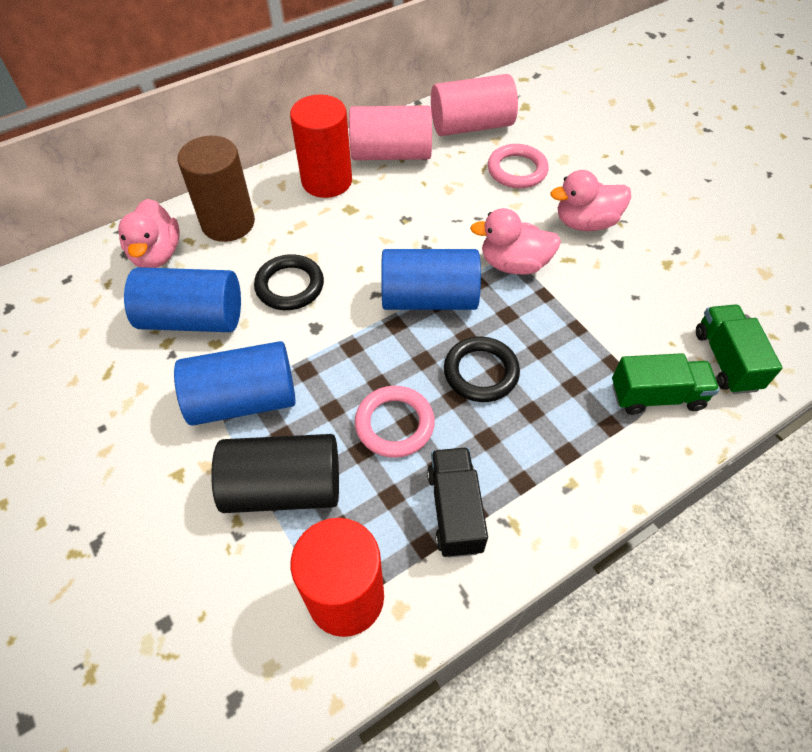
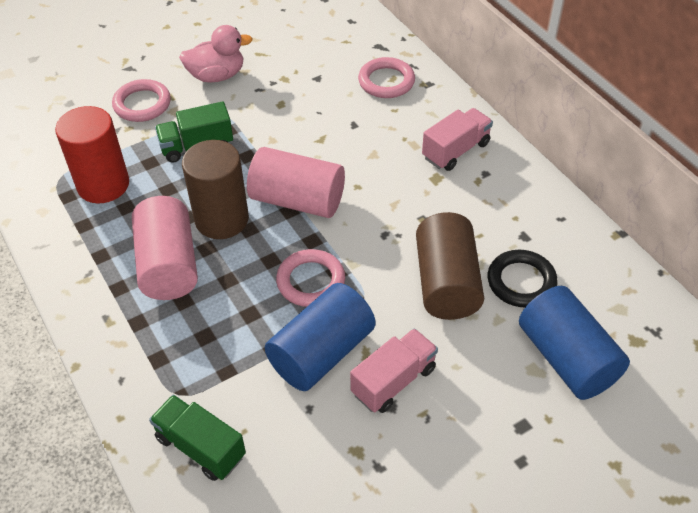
black cylinder: [211,434,339,513] = 1 -> none = 0
black ring: [254,254,324,310] [444,336,520,402] = 2 -> [488,250,558,307] = 1
black truck: [427,447,488,558] = 1 -> none = 0
blue cylinder: [124,267,241,332] [174,341,296,426] [381,249,481,310] = 3 -> [265,283,376,391] [519,286,630,400] = 2
brown cylinder: [178,136,255,242] = 1 -> [182,140,249,239] [416,212,484,320] = 2
pink duck: [118,199,180,268] [470,208,561,275] [551,170,631,231] = 3 -> [179,25,253,83] = 1
pink ring: [355,386,435,458] [488,144,549,188] = 2 -> [112,79,171,122] [276,249,345,307] [358,57,415,98] = 3
pink truck: none = 0 -> [350,328,438,413] [422,108,493,171] = 2
red cylinder: [290,95,352,198] [291,518,384,637] = 2 -> [55,106,129,203] = 1

